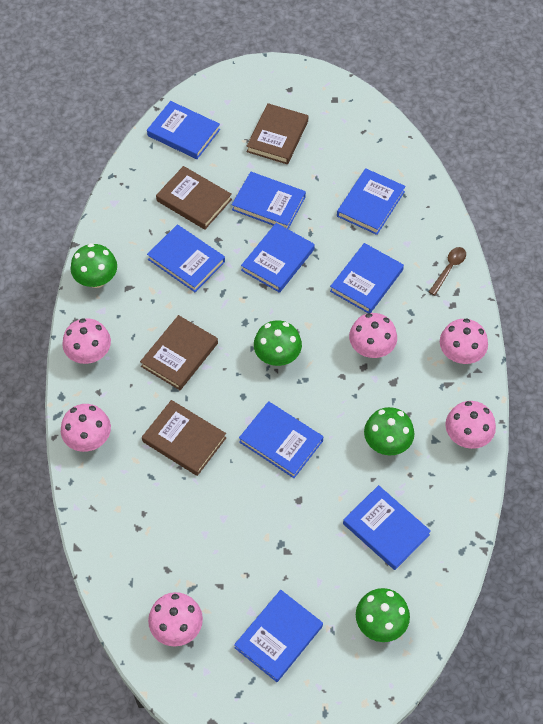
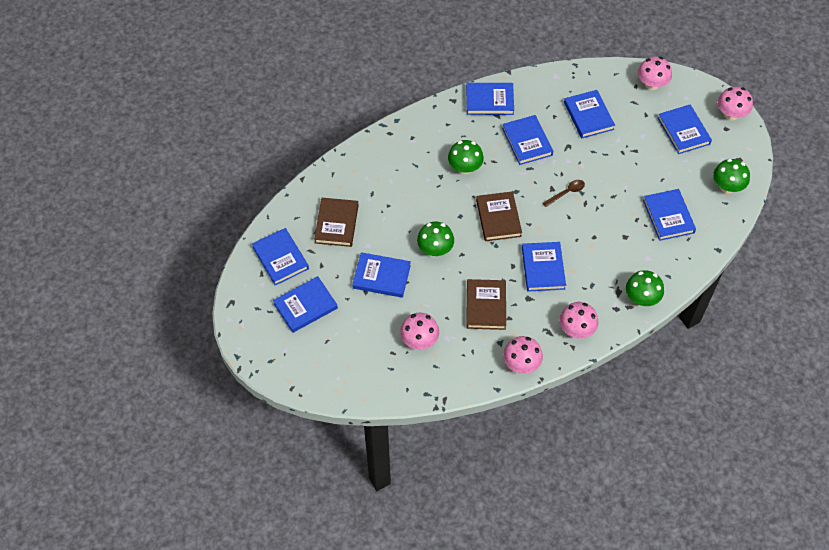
brown book: [140,315,218,390] [142,400,226,476] [156,166,232,229] [246,103,308,164] = 4 -> [314,198,359,247] [466,279,506,330] [476,191,522,241] = 3
pink mushroom: [61,404,111,452] [62,318,111,364] [148,592,203,646] [349,313,397,358] [440,318,488,364] [445,401,496,449] = 6 -> [400,313,439,350] [503,336,543,374] [560,302,598,339] [638,57,672,90] [718,87,753,121] = 5

